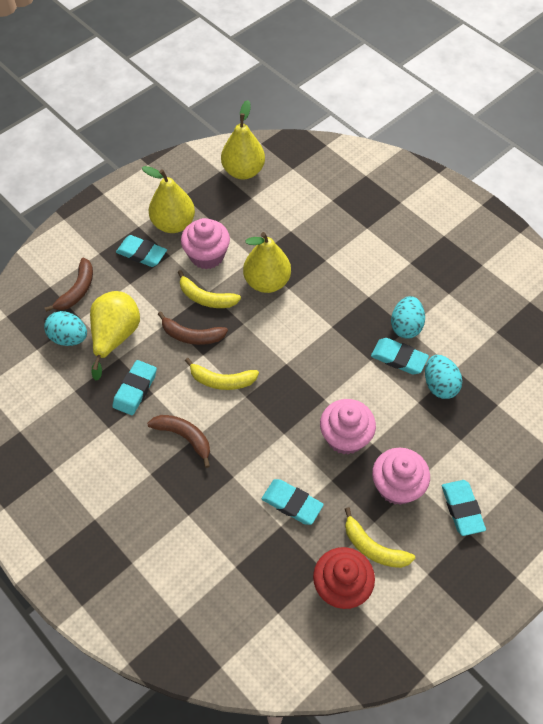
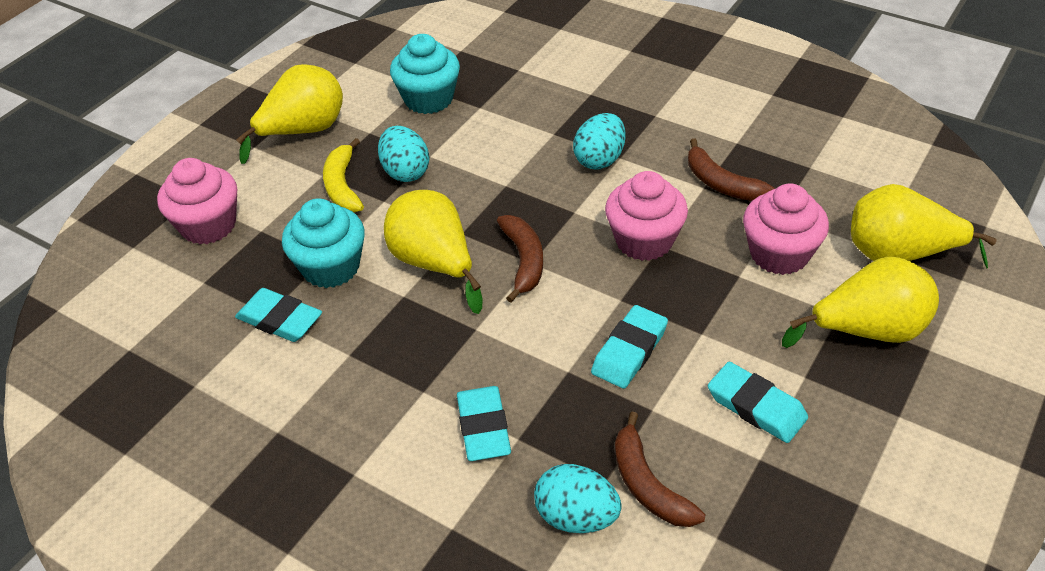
red cupcake: [313,547,375,609] = 1 -> none = 0
turquoise cupcake: none = 0 -> [282,198,365,288] [390,34,460,114] = 2
turquoise eraser: [112,360,157,415] [116,235,167,267] [262,479,324,525] [371,338,429,375] [442,480,486,536] = 5 -> [235,288,322,342] [457,386,511,461] [591,305,668,389] [708,362,808,443] = 4
yellow banana: [178,270,241,308] [185,358,259,390] [345,507,415,568] = 3 -> [323,138,364,212] = 1

